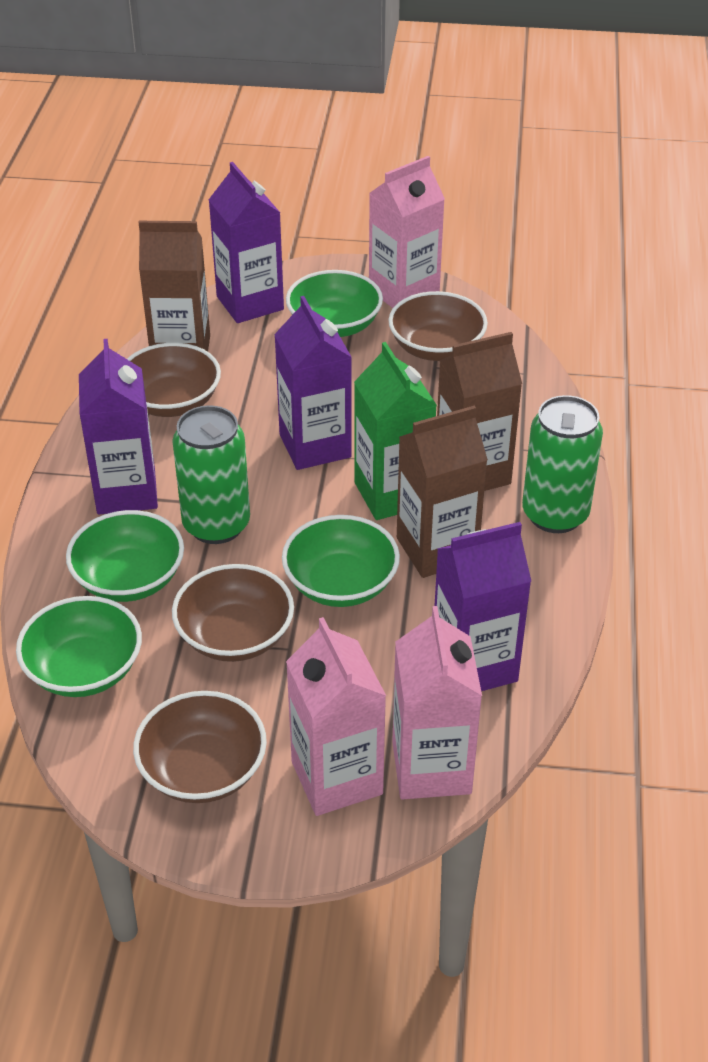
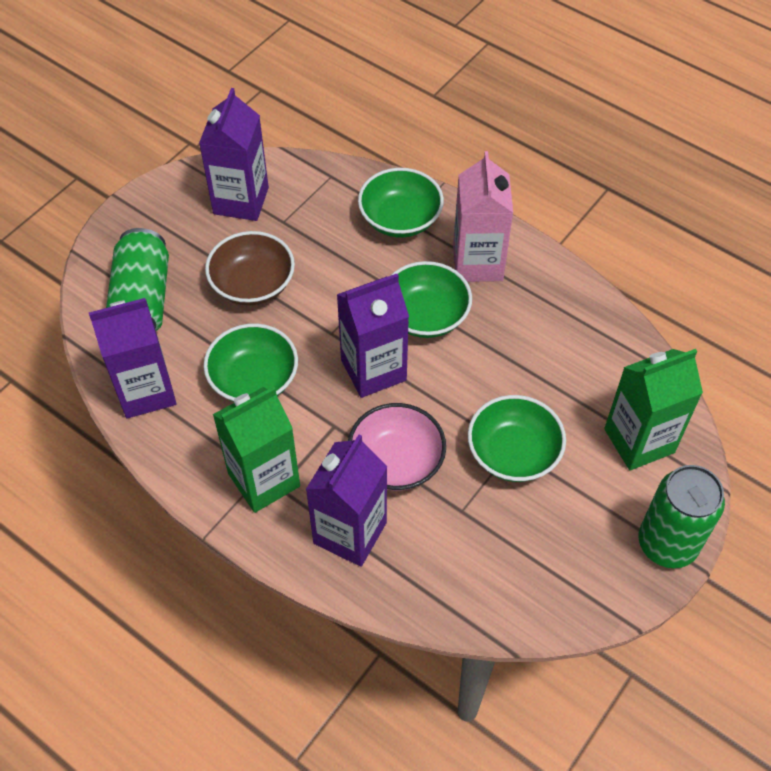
brown bowl: [127,343,221,417] [133,691,267,803] [172,564,294,662] [388,291,488,361] = 4 -> [205,231,295,305] = 1
brown carton: [138,221,210,352] [397,406,488,578] [437,332,522,491] = 3 -> none = 0
green carton: [354,342,437,520] = 1 -> [213,386,300,513] [604,349,703,470] = 2
pink bowl: none = 0 -> [348,403,446,491] = 1
pink carton: [286,617,386,816] [369,156,445,308] [392,606,482,799] = 3 -> [453,151,513,282] = 1

